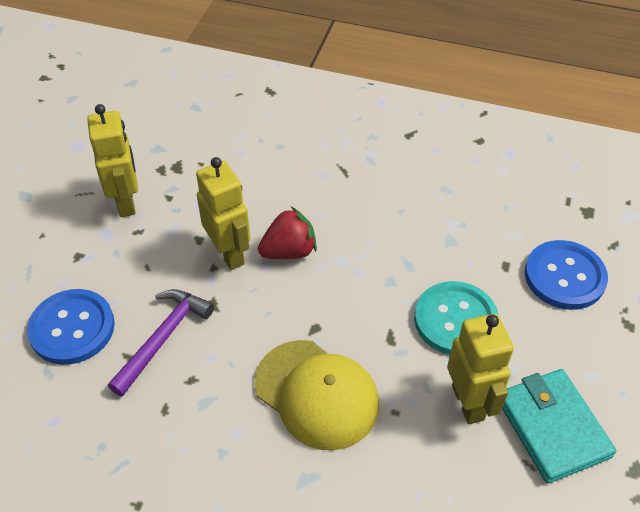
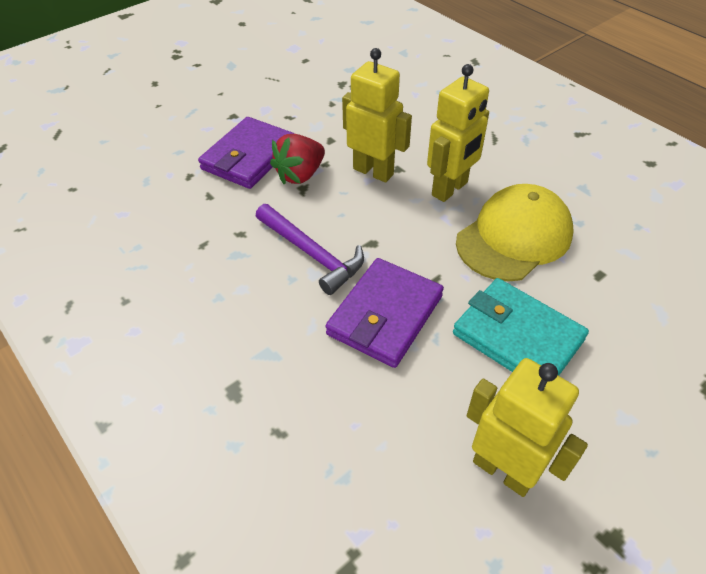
blue button: [27,289,115,365] [525,240,608,310] = 2 -> none = 0
purple wallet: none = 0 -> [198,117,295,189] [326,258,444,368] = 2
turquoise button: [414,281,499,355] = 1 -> none = 0

